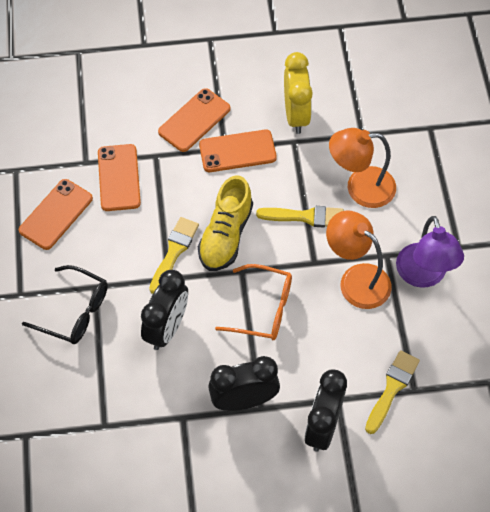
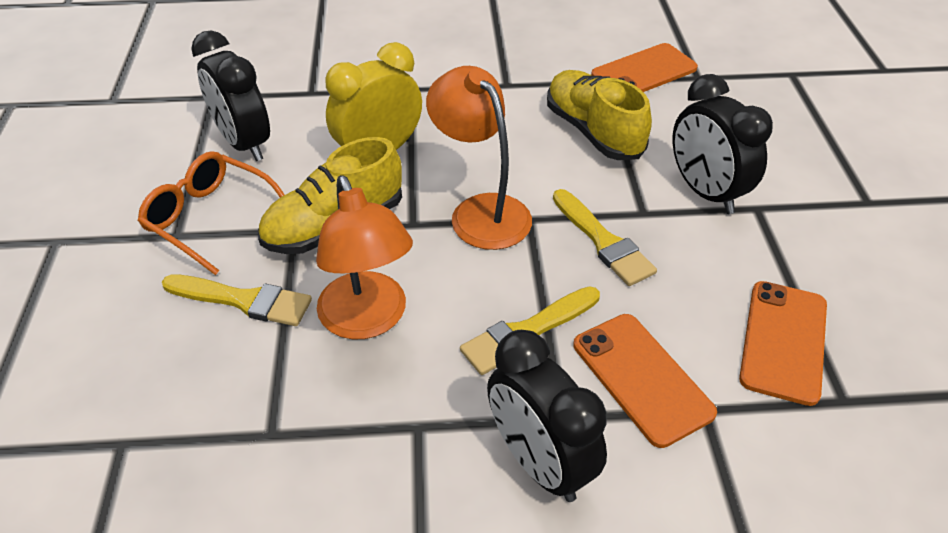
black glasses: [22,265,108,344] = 1 -> none = 0
orange phone: [19,179,93,250] [98,144,141,211] [158,88,231,152] [199,130,277,172] = 4 -> [573,314,717,448] [591,43,698,92] [739,281,827,406] = 3
purple lamp: [396,216,464,288] = 1 -> none = 0
yellow shoe: [198,175,253,271] = 1 -> [258,137,402,254] [547,70,652,160] = 2

